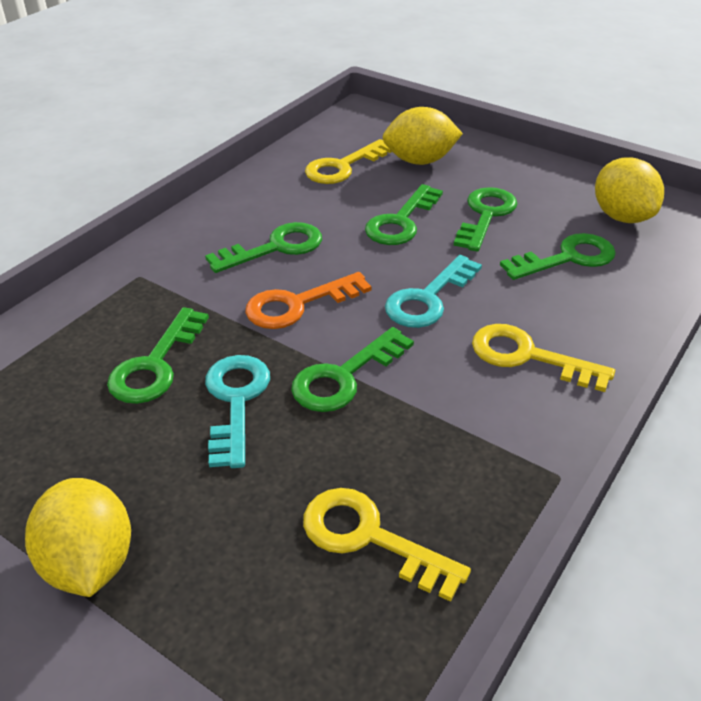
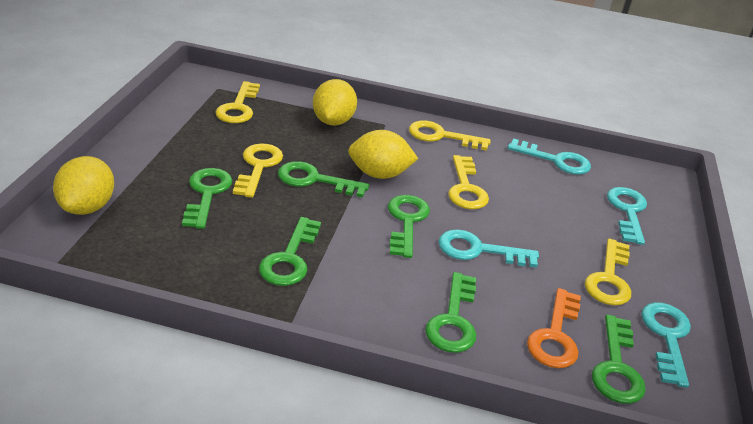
turquoise key: [205,355,270,468] [385,255,482,328] = 2 -> [438,229,539,268] [508,138,591,175] [607,187,647,245] [641,302,691,388] = 4
yellow key: [303,488,471,602] [305,139,392,184] [472,324,615,392] = 3 -> [215,81,260,123] [233,144,283,198] [409,121,491,151] [448,155,489,209] [585,239,631,305] = 5

